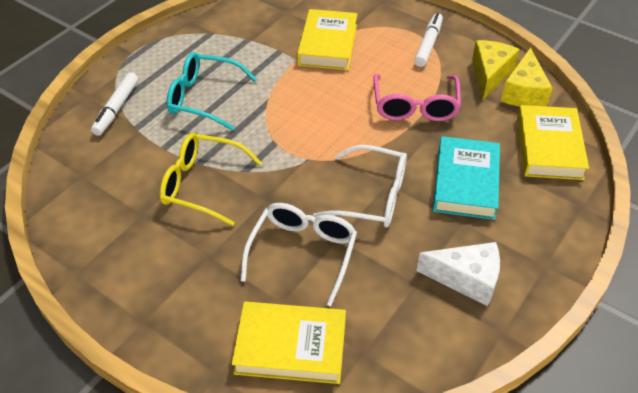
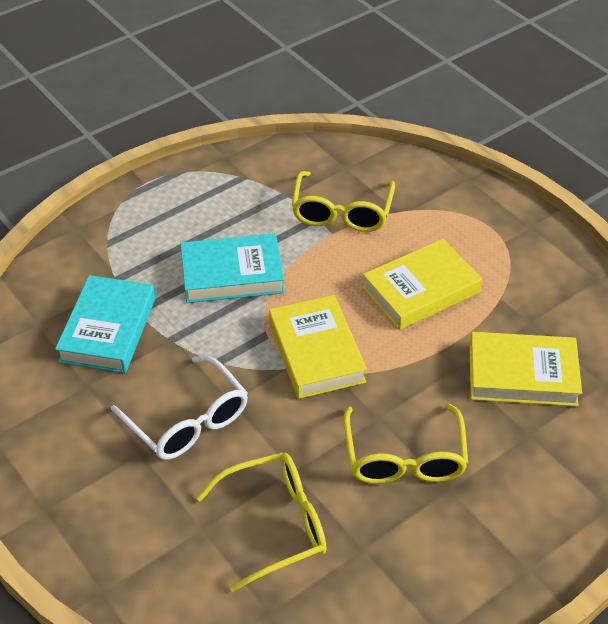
pink glasses: [373,74,461,121] = 1 -> none = 0
turquoise book: [433,136,500,220] = 1 -> [55,275,156,373] [180,233,284,303] = 2
turquoise glasses: [167,52,257,130] = 1 -> none = 0
white cheese: [417,242,500,306] = 1 -> none = 0
white glasses: [240,203,357,306] [313,145,407,228] = 2 -> [111,356,248,460] = 1
white marker: [91,72,138,136] [414,13,443,67] = 2 -> none = 0
yellow cheese: [472,40,520,99] [501,48,553,107] = 2 -> none = 0
yellow glasses: [159,133,262,226] = 1 -> [196,452,327,592] [292,171,395,232] [344,404,468,484] = 3

